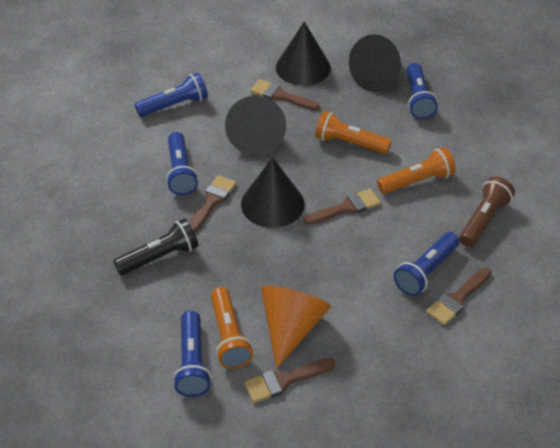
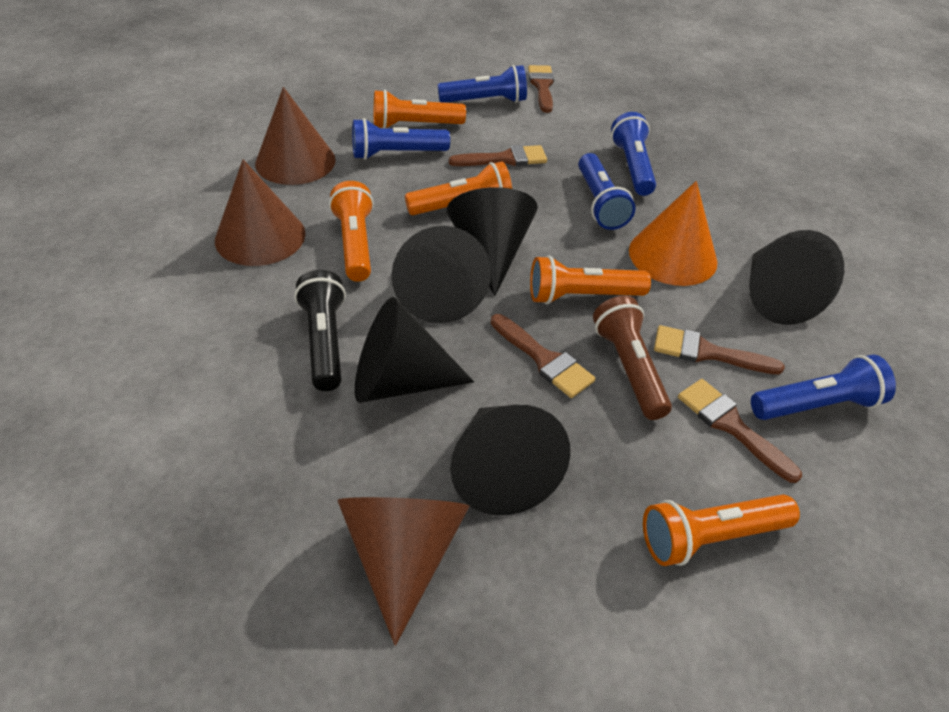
black cone: [225,96,286,155] [241,157,305,228] [276,22,331,86] [349,34,401,92] = 4 -> [355,297,474,403] [391,226,491,323] [447,187,538,296] [450,405,570,515] [749,230,844,325] = 5
brown cone: none = 0 -> [215,159,305,266] [255,87,336,185] [337,497,470,646] = 3
orange flashlight: [211,287,253,369] [315,111,392,154] [377,147,456,194] = 3 -> [329,181,374,282] [374,90,466,129] [405,162,512,215] [530,255,651,304] [643,494,800,566] = 5

